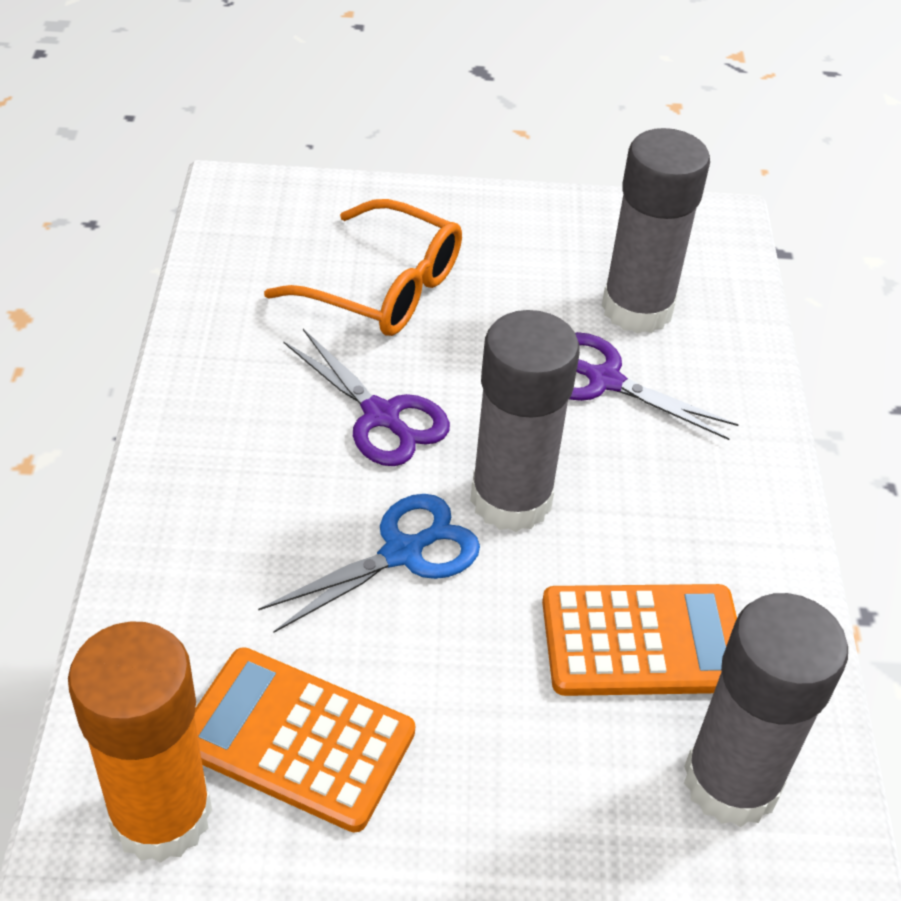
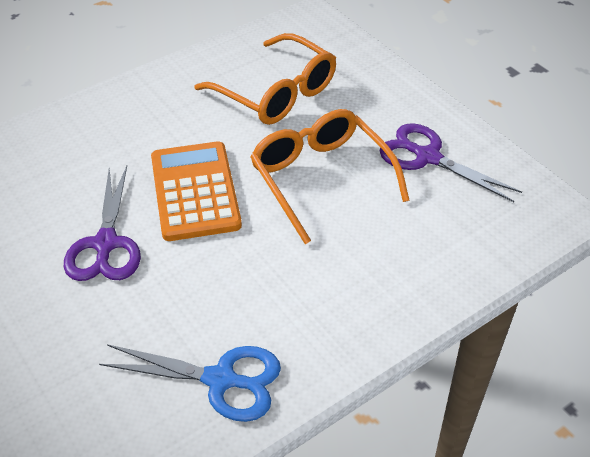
grey glue stick: [470,310,580,532] [602,128,710,333] [684,593,848,827] = 3 -> none = 0
orange calculator: [194,647,415,832] [542,584,737,696] = 2 -> [151,141,242,241] = 1
orange glasses: [264,199,462,336] = 1 -> [194,33,336,125] [250,109,410,244] = 2
orange glue stick: [68,621,212,863] = 1 -> none = 0

